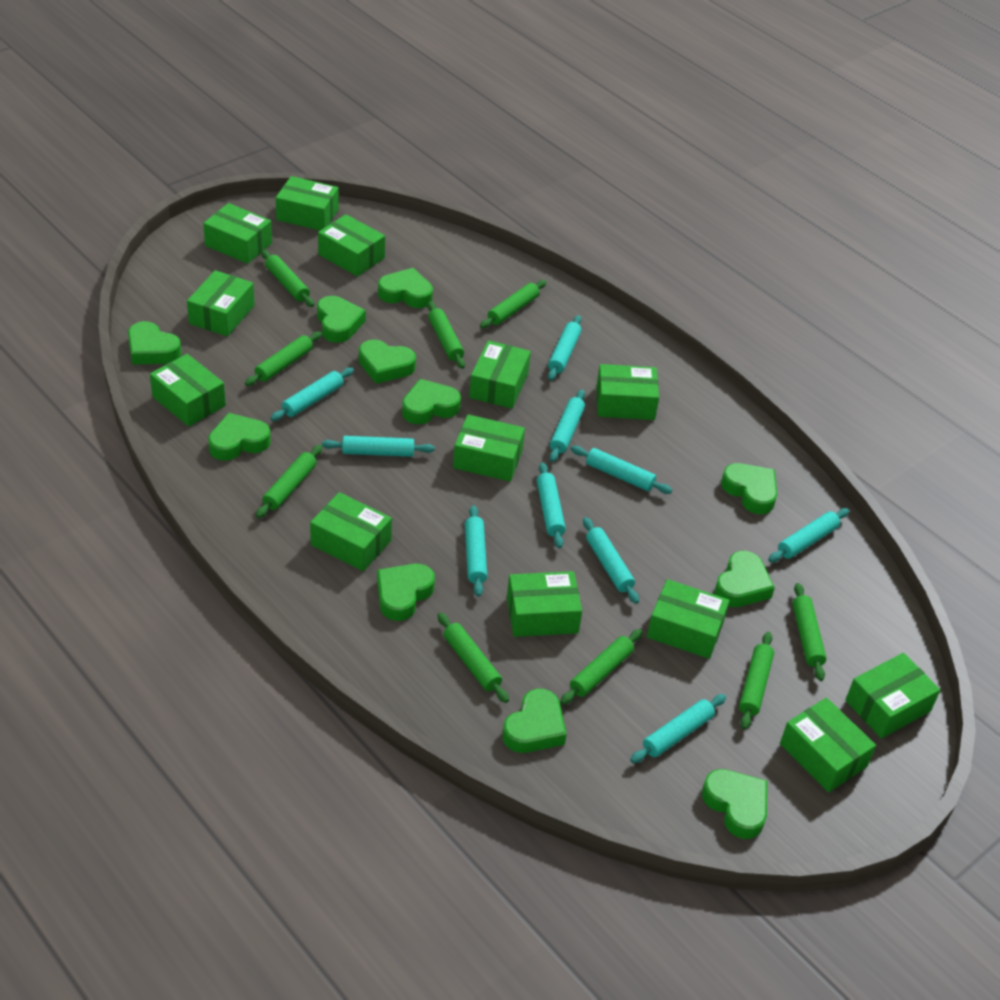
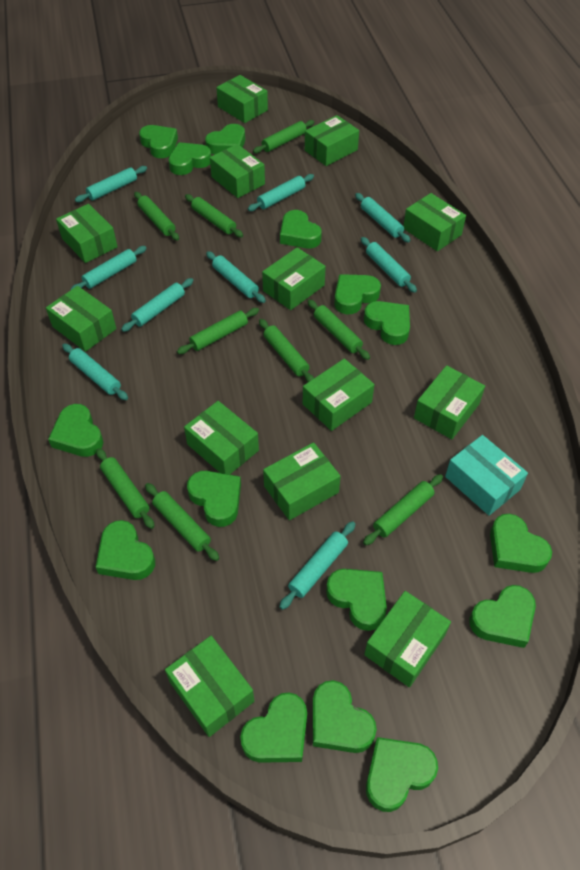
green heart: [128,321,182,364] [208,413,271,461] [317,296,366,343] [359,340,416,384] [377,564,435,621] [378,268,433,308] [402,379,461,424] [503,689,567,753] [702,769,767,839] [714,551,775,607] [721,463,777,514] = 11 -> [48,404,103,457] [96,520,155,580] [139,125,178,158] [168,142,211,175] [187,471,241,527] [205,124,245,154] [240,693,307,763] [280,210,322,248] [312,680,377,753] [326,569,387,631] [334,274,381,314] [364,301,410,345] [366,737,438,812] [469,585,536,648] [490,514,552,573] = 15
turquoise box: none = 0 -> [445,435,528,516] = 1
turquoise rolling pin: [271,367,354,421] [322,436,435,457] [465,505,487,597] [537,462,566,548] [548,315,581,381] [549,390,585,462] [571,446,672,494] [583,517,639,604] [630,694,726,763] [768,508,849,562] = 10 -> [62,344,128,400] [70,246,147,290] [75,166,147,202] [121,278,193,332] [206,251,266,303] [248,174,314,211] [279,521,355,610] [355,193,410,243] [361,237,417,293] = 9

